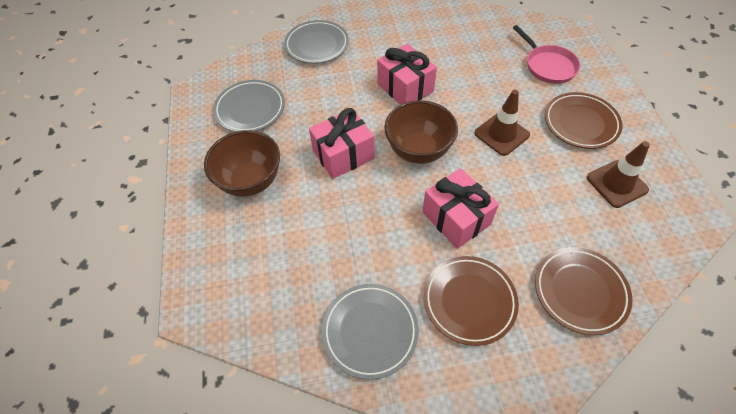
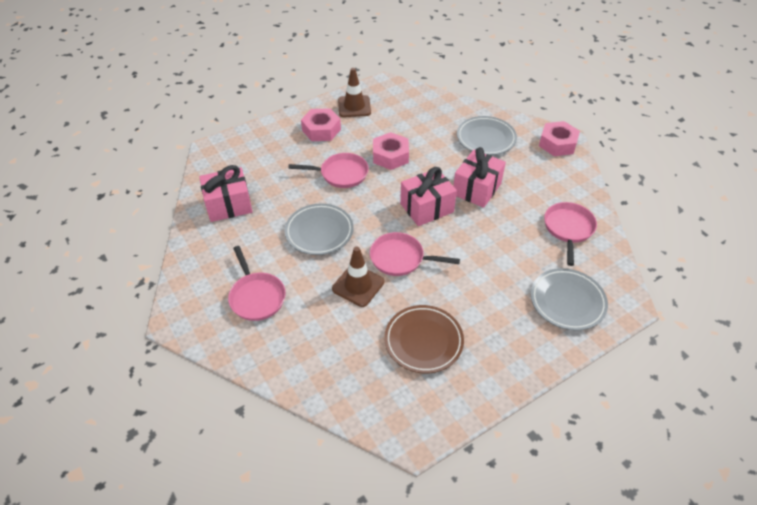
brown bowl: [204,130,280,197] [384,100,458,164] = 2 -> none = 0
brown plate: [424,256,519,346] [535,247,633,335] [545,92,623,149] = 3 -> [385,305,464,373] = 1
pink nut: none = 0 -> [301,108,341,141] [373,132,409,170] [539,121,580,156] = 3
pink pan: [513,25,580,84] = 1 -> [228,246,286,321] [288,153,369,188] [370,232,460,276] [544,202,597,266] = 4

